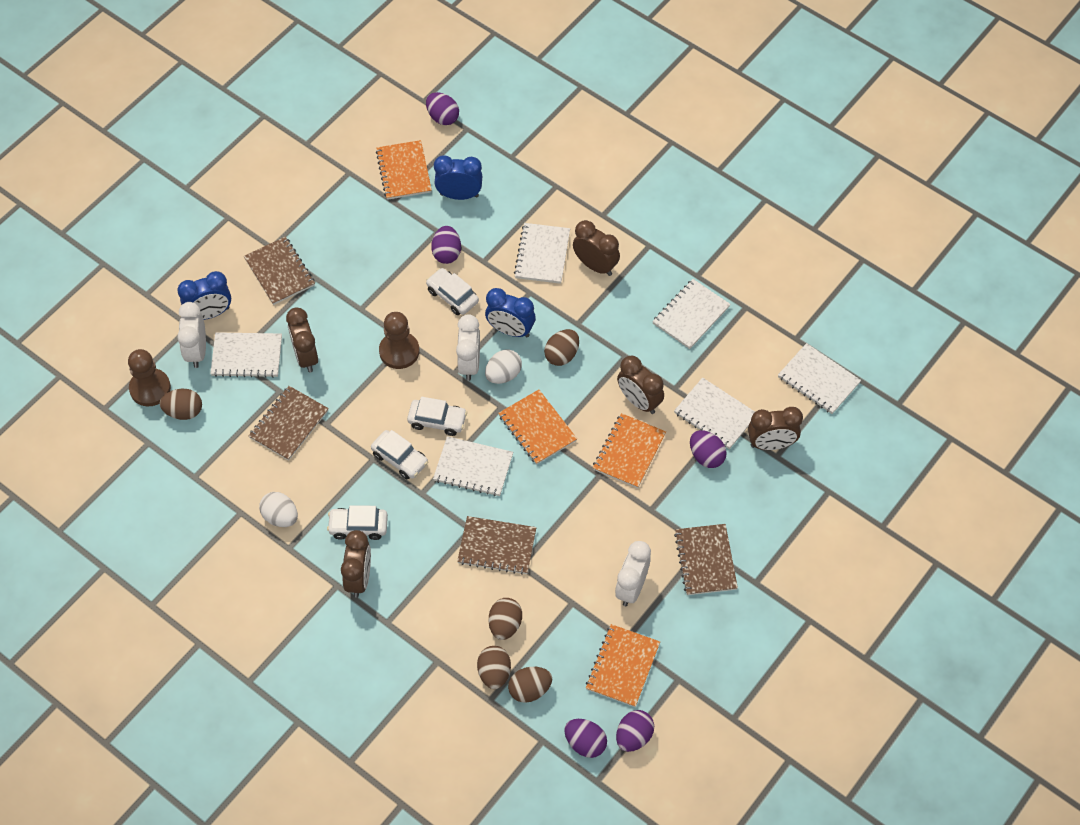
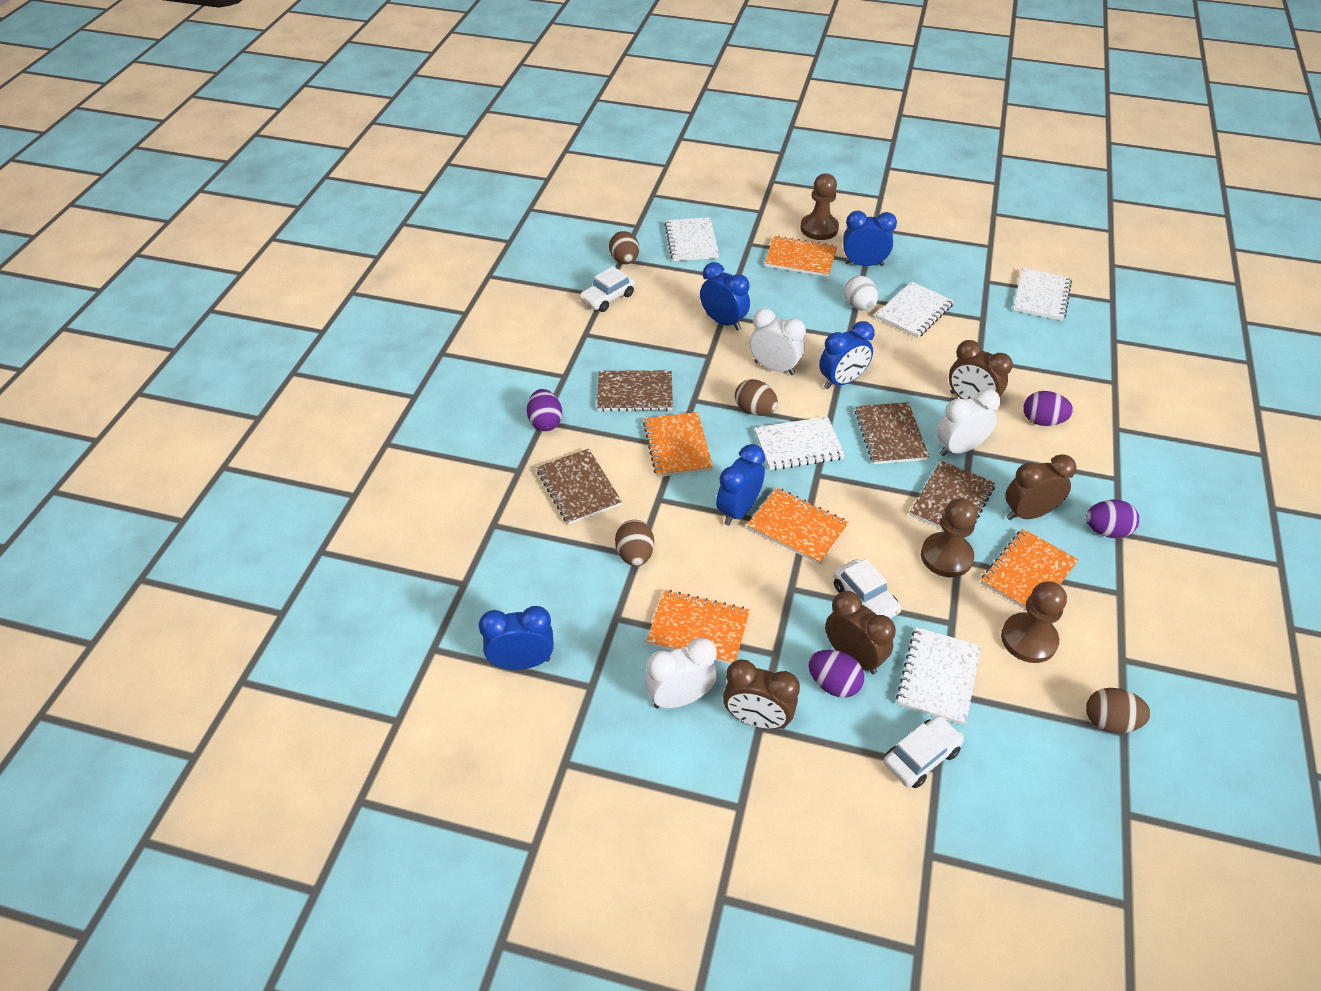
blue clock: [177,271,231,320] [434,155,482,200] [485,288,535,338] = 3 -> [479,606,554,670] [700,262,750,331] [716,444,765,526] [819,321,875,389] [843,211,897,266] = 5
brown clock: [286,307,318,373] [341,530,371,598] [573,220,620,276] [617,356,664,414] [748,407,803,450] = 5 -> [723,659,800,729] [825,591,896,674] [949,340,1013,400] [1005,454,1077,520] = 4
brown egg: [159,389,202,420] [477,646,511,689] [489,598,522,640] [508,667,552,703] [544,329,579,366] = 5 -> [609,231,639,264] [615,520,654,566] [735,379,778,416] [1086,688,1151,733] = 4
brown pawn: [128,349,171,407] [379,312,419,369] = 2 -> [800,173,839,240] [921,498,978,577] [1001,581,1067,663] = 3
orange notebook: [376,140,432,200] [498,390,577,465] [586,624,660,707] [593,413,666,488] = 4 -> [643,412,713,477] [646,590,750,664] [747,488,849,565] [764,236,837,277] [981,529,1078,610] = 5
purple egg: [426,92,459,125] [431,226,461,264] [564,719,607,758] [616,710,654,752] [690,430,727,468] = 5 -> [527,389,562,431] [808,650,864,698] [1023,391,1073,426] [1086,499,1139,538] = 4
white car: [327,505,388,540] [371,430,428,479] [407,397,467,436] [426,268,479,315] = 4 -> [580,266,635,312] [833,559,901,619] [884,716,964,788] = 3
white egg: [259,492,298,527] [485,349,522,384] = 2 -> [844,276,878,311] = 1
white notebook: [210,332,282,378] [433,436,513,496] [514,223,570,284] [652,279,730,349] [674,377,755,449] [778,343,861,414] = 6 -> [664,217,719,261] [754,416,845,471] [876,281,954,338] [896,627,982,725] [1013,268,1072,321] = 5

